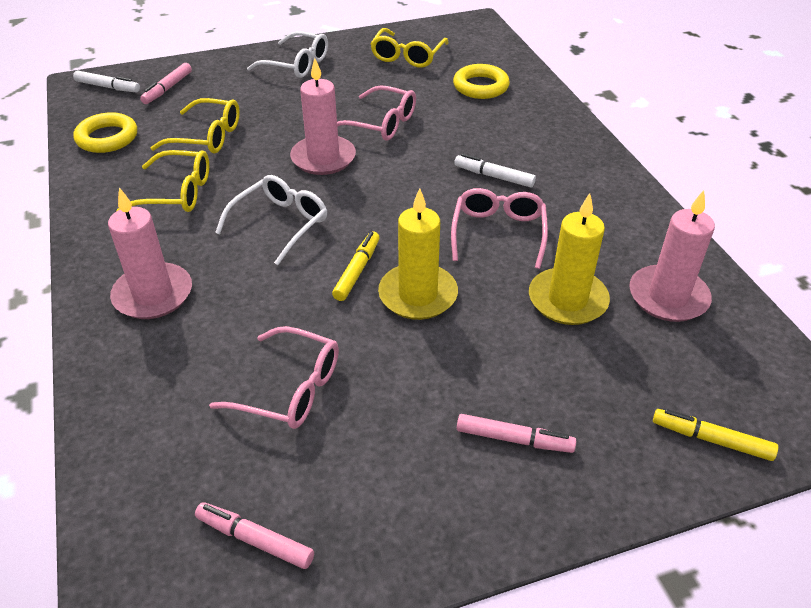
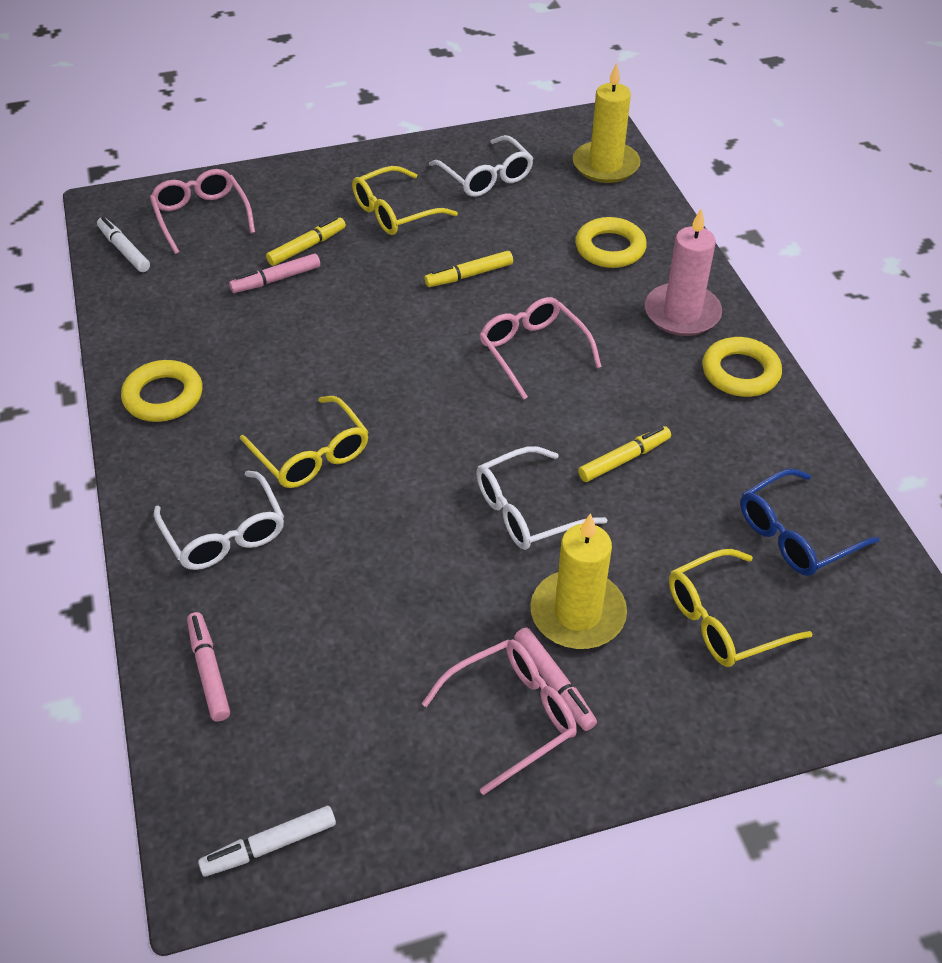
blue glasses: none = 0 -> [740,469,879,576] = 1
pink candle: [108,188,192,319] [290,58,356,175] [629,190,715,322] = 3 -> [645,208,722,336] = 1
white glasses: [215,175,327,265] [247,31,328,78] = 2 -> [154,471,284,570] [429,135,533,197] [476,446,608,550] = 3
yellow marker: [332,231,380,301] [653,409,778,461] = 2 -> [266,217,346,266] [424,251,513,287] [578,426,671,482] = 3
yellow ring: [73,112,137,153] [453,64,510,99] = 2 -> [121,360,202,422] [575,217,647,268] [702,337,782,397] = 3

